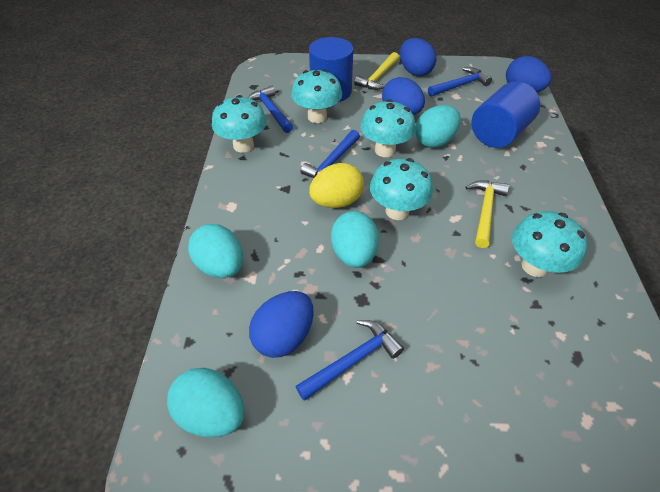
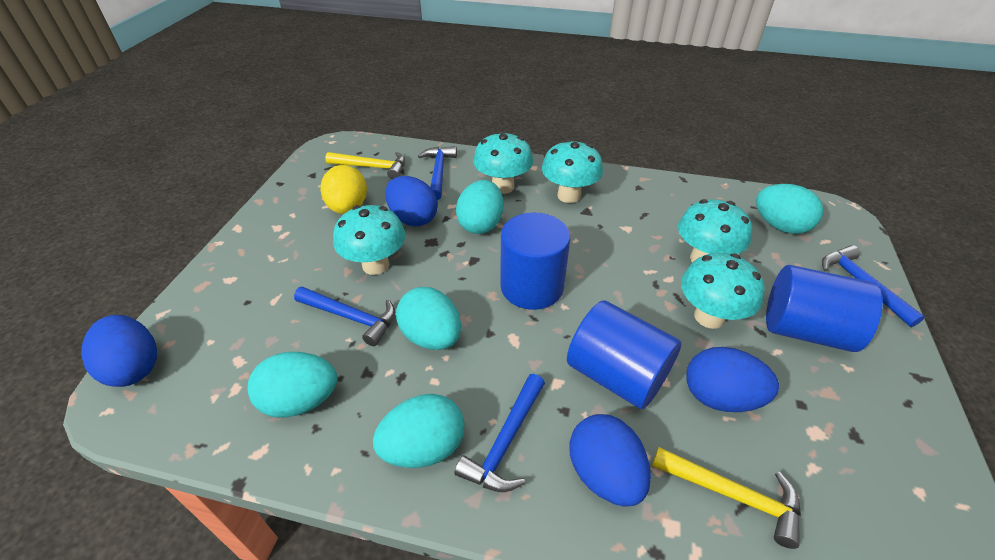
blue cylinder: [309,37,354,102] [471,81,540,148] = 2 -> [500,212,570,310] [567,301,681,409] [766,265,883,352] = 3
turquoise egg: [167,368,245,438] [188,224,243,278] [331,211,379,268] [415,105,461,148] = 4 -> [248,352,337,418] [373,394,465,468] [396,287,461,350] [456,180,503,234] [756,184,823,234] = 5

